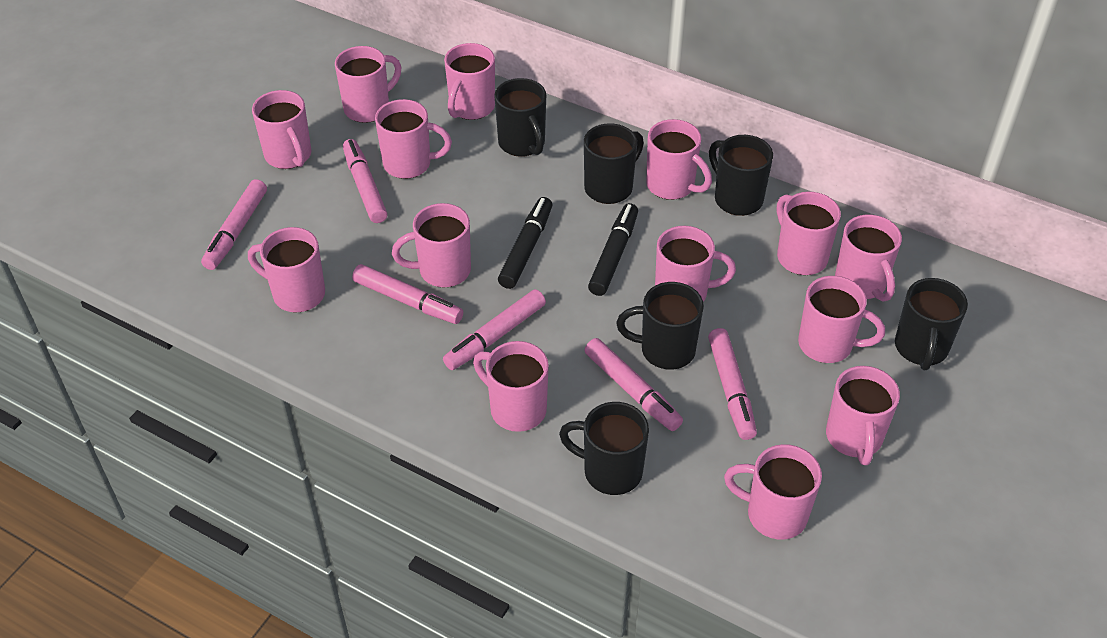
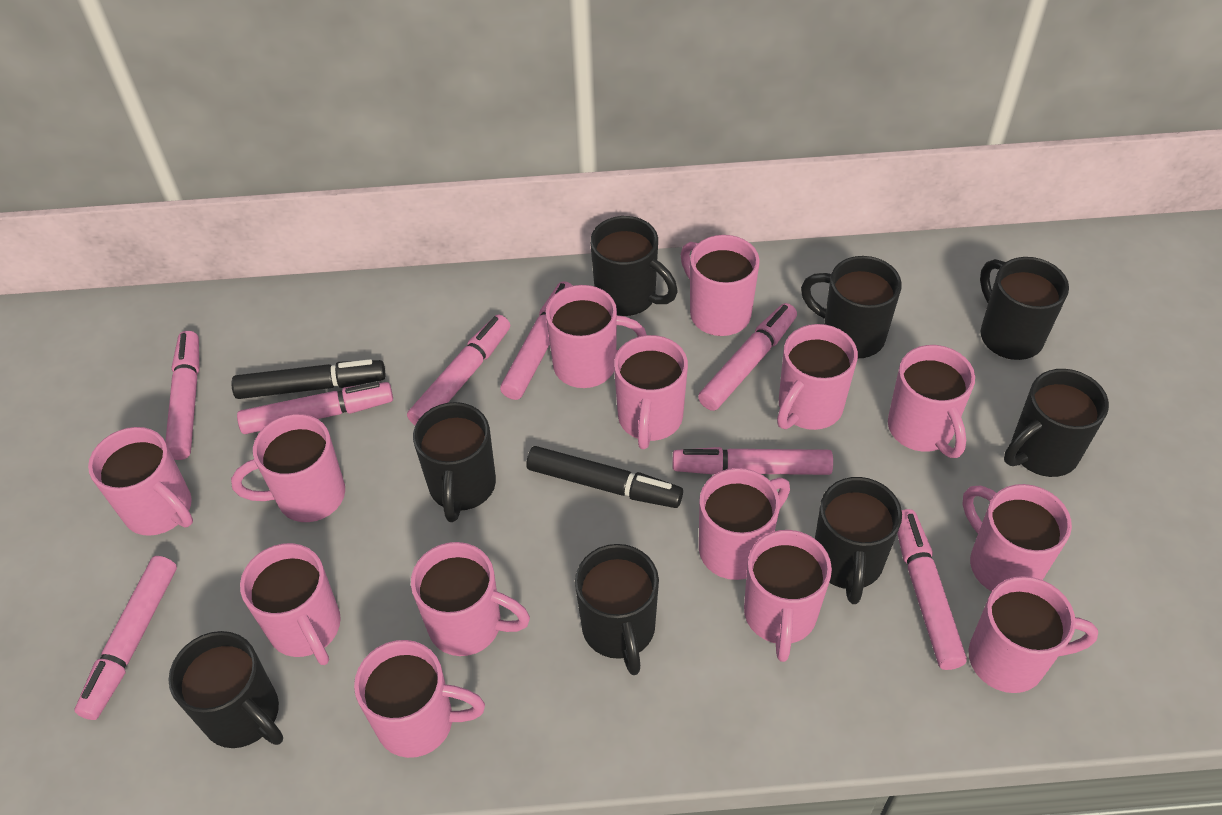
black mug: [494,78,546,157] [559,402,649,495] [584,124,644,204] [616,282,704,370] [709,135,773,216] [895,278,968,370] = 6 -> [168,631,283,748] [413,402,496,522] [575,544,659,675] [590,216,678,316] [801,256,902,358] [815,477,902,604] [980,257,1069,360] [1004,369,1109,477] = 8
pink marker: [201,179,267,270] [343,139,388,223] [352,264,463,324] [443,289,546,370] [584,338,683,431] [708,328,757,440] = 6 -> [74,556,177,720] [165,331,199,460] [237,382,393,434] [407,315,510,425] [500,281,573,400] [673,447,833,475] [698,303,797,411] [897,509,967,670] = 8

